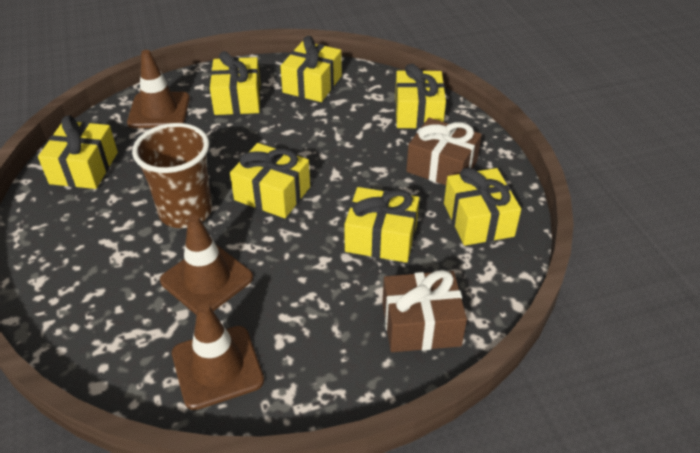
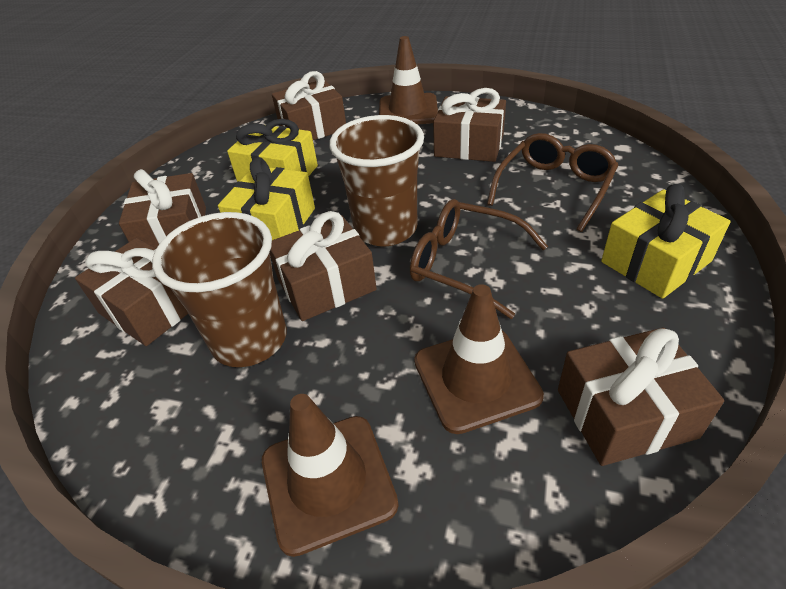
brown cup: [132,123,212,228] = 1 -> [152,212,287,367] [329,115,424,247] = 2
brown gift: [382,270,467,352] [406,118,482,185] = 2 -> [75,238,188,346] [119,169,206,248] [270,211,377,321] [272,71,346,140] [433,88,506,162] [558,328,724,466] = 6
brown glasses: none = 0 -> [410,199,548,319] [487,133,618,232] = 2
yellow gift: [38,115,118,189] [210,51,261,115] [230,143,310,218] [280,36,342,102] [344,187,419,263] [395,64,446,129] [444,168,521,246] = 7 -> [218,157,315,240] [227,119,318,182] [601,184,731,299] = 3

